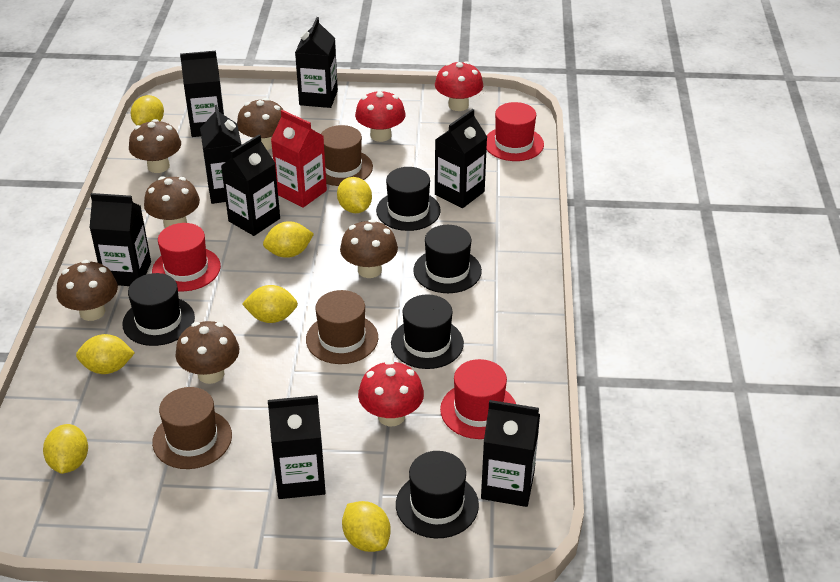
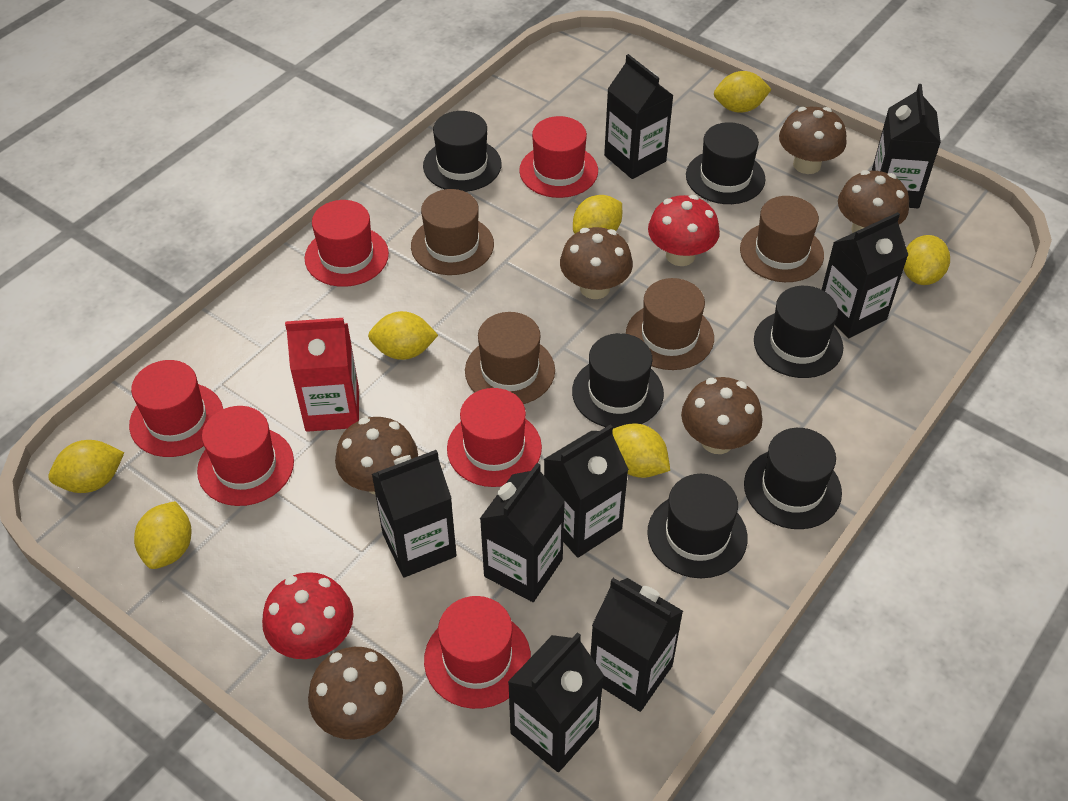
black hat: [122,273,195,346] [376,167,441,231] [391,294,464,369] [396,451,479,538] [413,225,482,293] = 5 -> [423,111,502,192] [572,333,664,429] [647,474,748,578] [686,122,765,204] [744,428,842,529] [754,286,843,378] = 6
brown hat: [152,387,232,469] [306,290,378,364] [321,125,373,186] = 3 -> [411,189,494,275] [465,312,555,404] [626,278,714,370] [740,196,824,282] = 4
red hat: [152,223,221,291] [440,359,516,439] [487,102,544,161] = 3 -> [129,360,223,457] [197,406,294,506] [305,200,389,287] [424,596,531,709] [447,388,542,487] [519,116,598,198] = 6
red mushroom: [355,89,405,142] [358,360,424,426] [435,61,483,111] = 3 -> [262,572,354,659] [648,195,720,266] = 2

